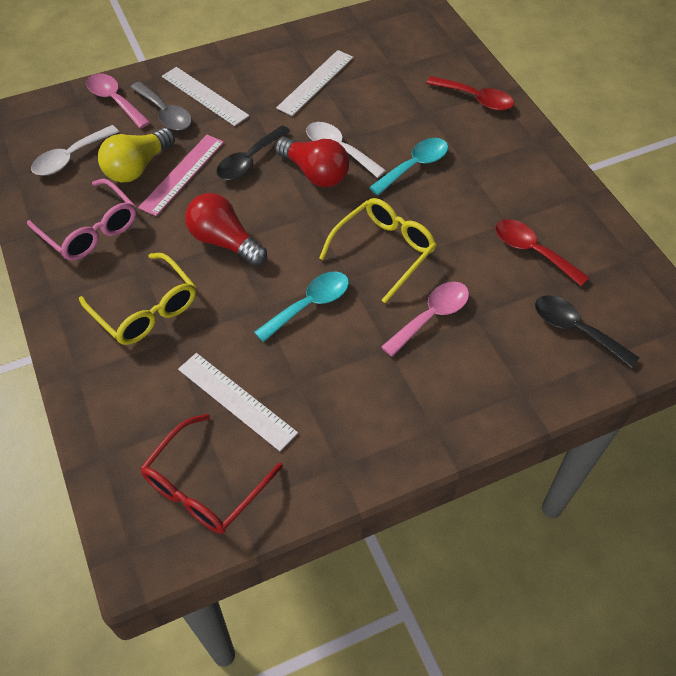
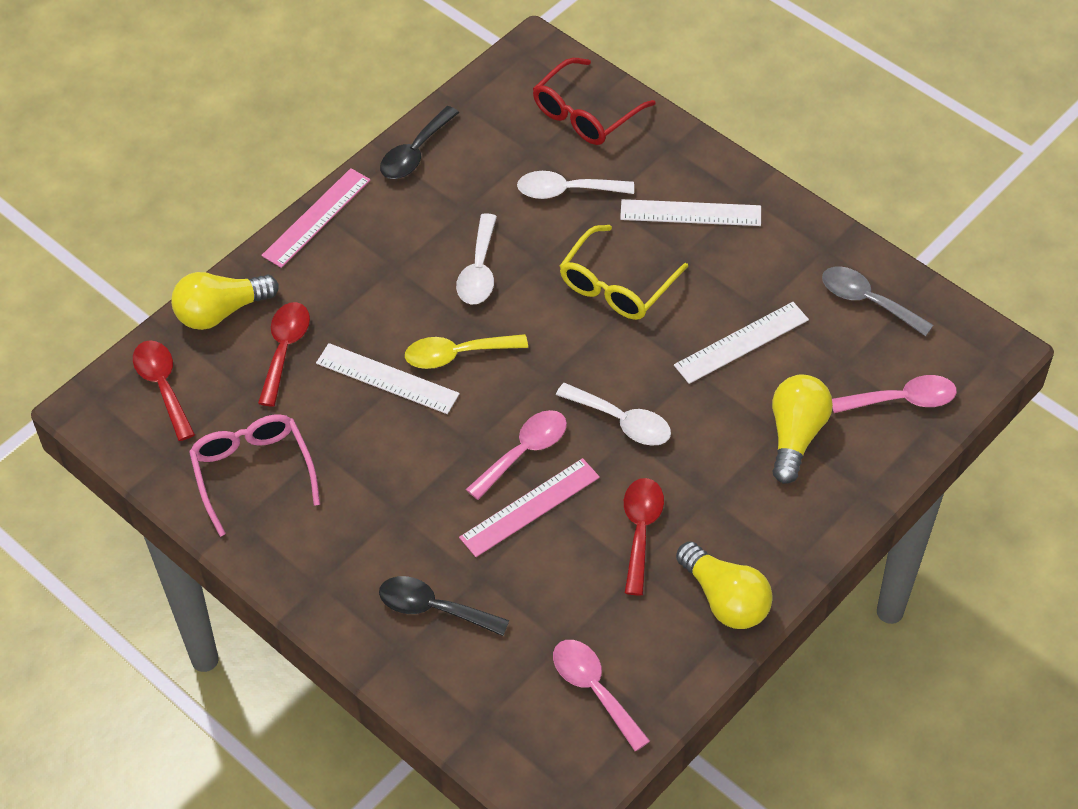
pink ruler: [138,135,224,216] = 1 -> [261,168,370,268] [459,458,600,557] = 2
pink spoon: [86,73,150,128] [381,282,469,357] = 2 -> [466,410,567,500] [553,640,650,751] [832,375,957,413] = 3
red light bulb: [185,193,267,266] [275,137,349,187] = 2 -> none = 0
red spoon: [426,76,514,111] [495,219,589,286] = 2 -> [133,340,195,441] [258,302,310,407] [624,478,664,595] = 3
turquoise spoon: [254,271,349,342] [369,138,448,195] = 2 -> none = 0
white spoon: [31,125,119,176] [306,122,386,178] = 2 -> [456,213,497,305] [517,171,634,199] [556,383,671,446] = 3
yellow glasses: [79,253,196,345] [319,198,437,303] = 2 -> [560,225,688,320] = 1
yellow light bulb: [98,128,175,183] = 1 -> [171,272,279,330] [676,541,773,629] [772,375,833,484] = 3
yellow spoon: none = 0 -> [405,334,528,369] = 1

